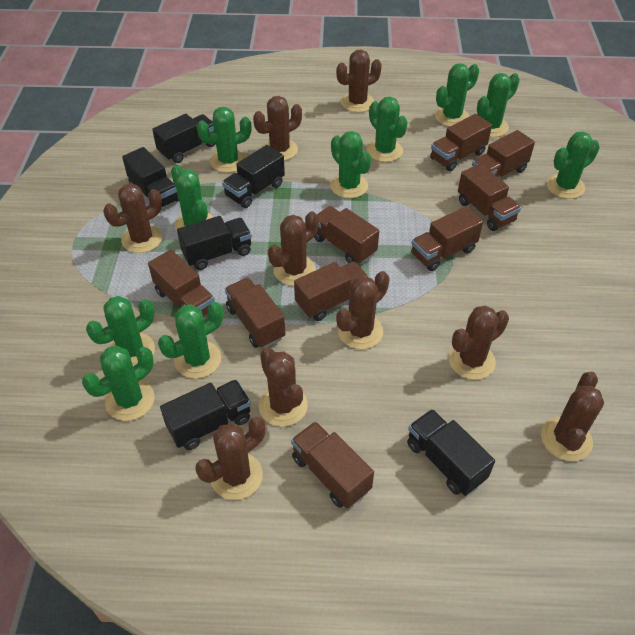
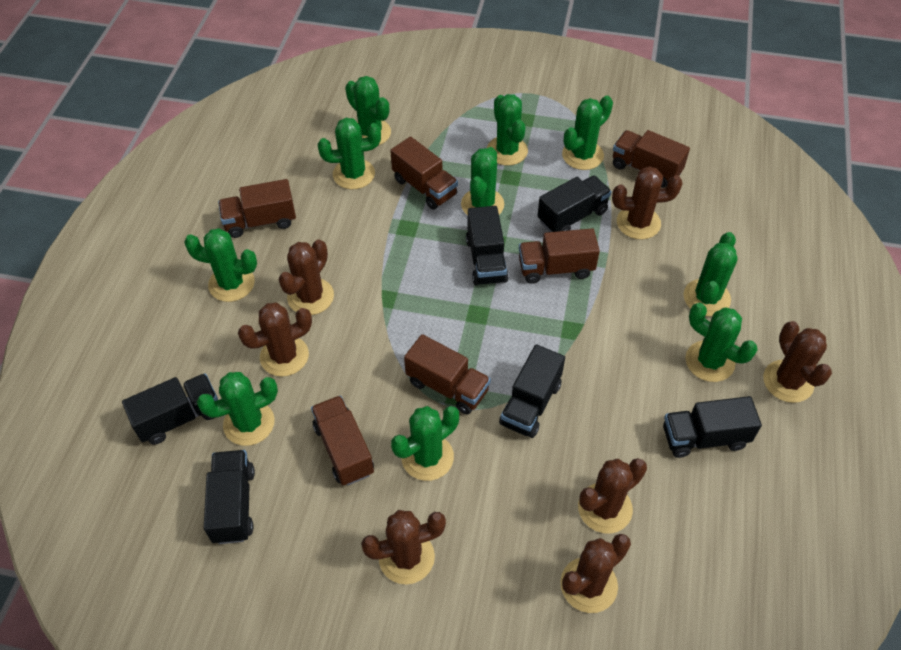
brown cactus: [103,183,162,253] [195,417,265,500] [253,96,302,161] [259,348,308,427] [268,211,319,286] [336,50,382,113] [336,271,389,349] [449,305,509,380] [541,371,604,461] = 9 -> [238,303,312,377] [278,239,334,315] [361,510,446,584] [560,534,631,613] [578,458,647,534] [612,166,683,240] [763,321,832,403] = 7
brown truck: [148,250,215,316] [225,278,285,348] [291,421,374,508] [294,262,368,321] [314,206,379,264] [411,207,483,271] [430,114,492,171] [458,164,521,231] [472,130,535,178] = 9 -> [218,179,296,238] [311,395,374,486] [390,137,458,210] [404,334,491,415] [519,228,600,284] [613,130,690,188] = 6

